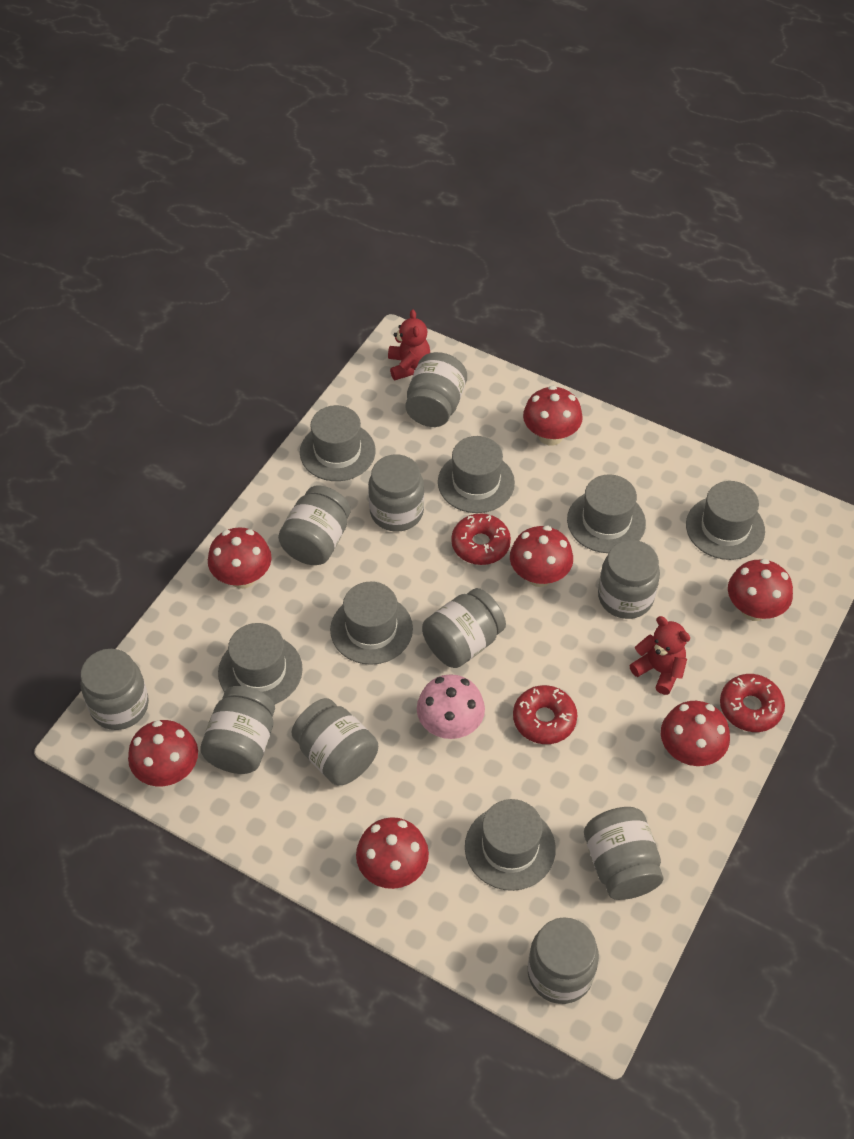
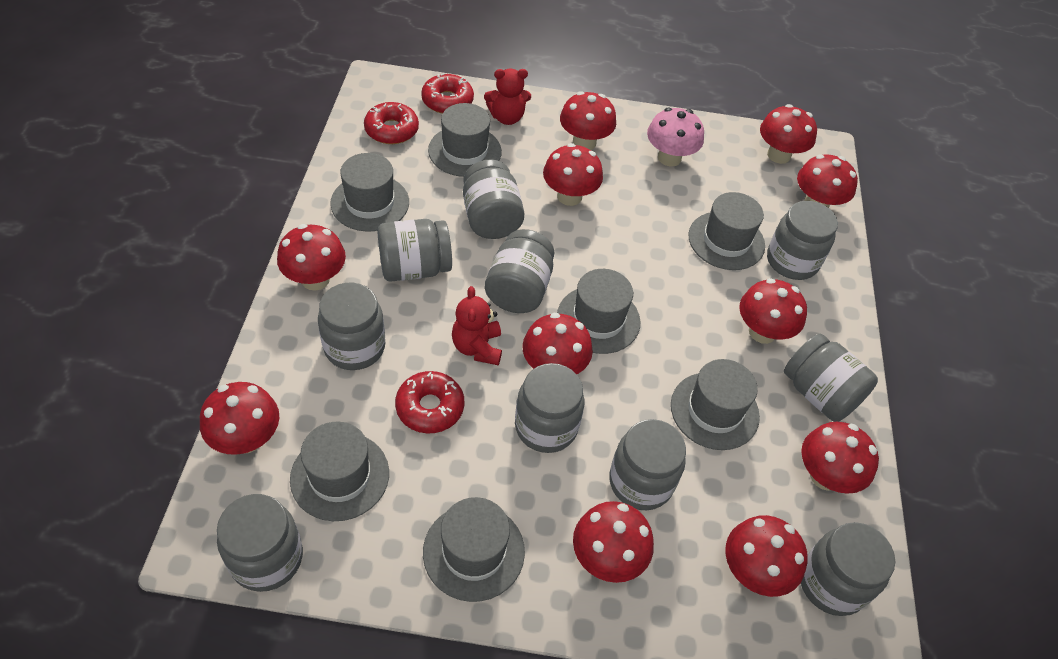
red mushroom: [128,720,198,786] [208,527,272,589] [356,817,429,889] [510,526,573,587] [523,385,583,446] [661,701,730,766] [728,559,793,621] = 7 -> [200,382,279,455] [277,224,346,290] [522,313,593,374] [543,143,603,206] [560,91,616,150] [573,501,654,583] [725,515,808,597] [739,278,807,344] [760,104,817,164] [797,154,858,208] [801,422,879,494] = 11

